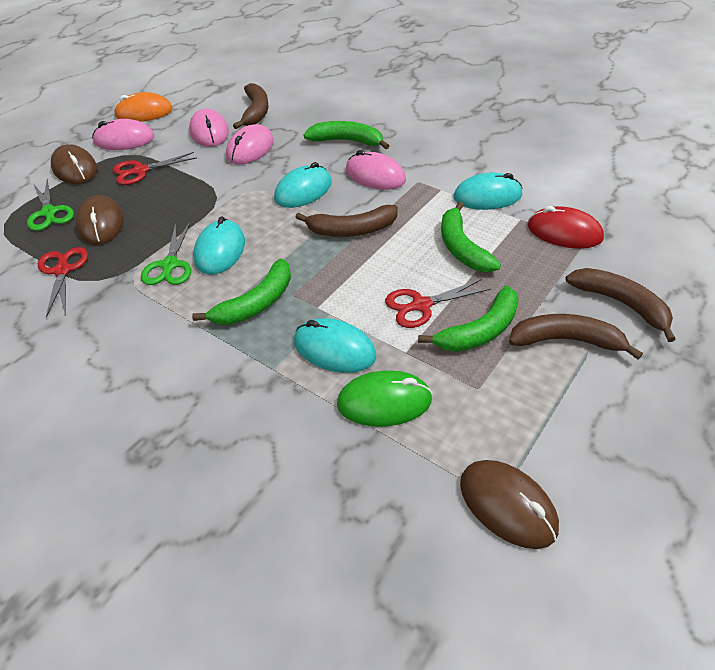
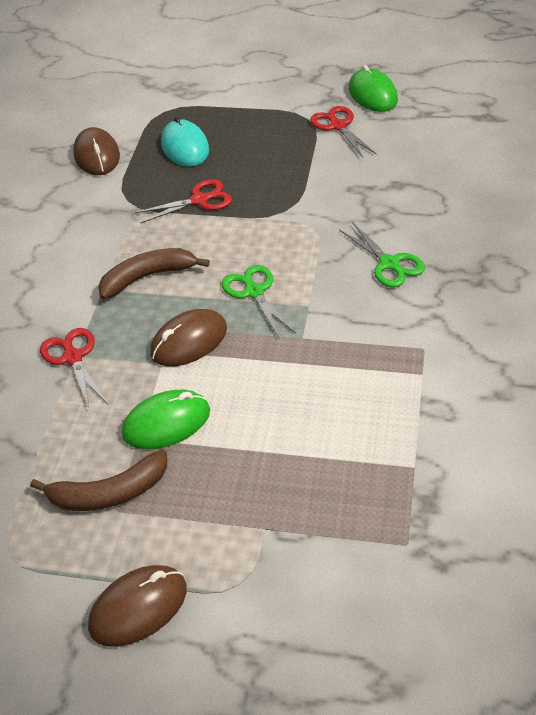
brown banana: [233,83,269,129] [295,205,398,237] [509,314,643,359] [565,268,676,342] = 4 -> [30,450,167,511] [98,248,210,299] = 2
green banana: [192,258,291,325] [303,121,389,149] [418,286,519,352] [441,202,501,272] = 4 -> none = 0
green mouse: [337,370,433,427] = 1 -> [122,390,210,449] [349,65,398,112] = 2
orange mouse: [114,92,173,122] = 1 -> none = 0
pink mouse: [92,119,154,150] [189,109,229,147] [226,124,274,165] [346,150,406,190] = 4 -> none = 0
red mouse: [528,206,604,249] = 1 -> none = 0
turquoise mouse: [193,216,245,275] [274,162,332,208] [294,318,376,373] [454,172,523,210] = 4 -> [161,116,209,167] = 1

